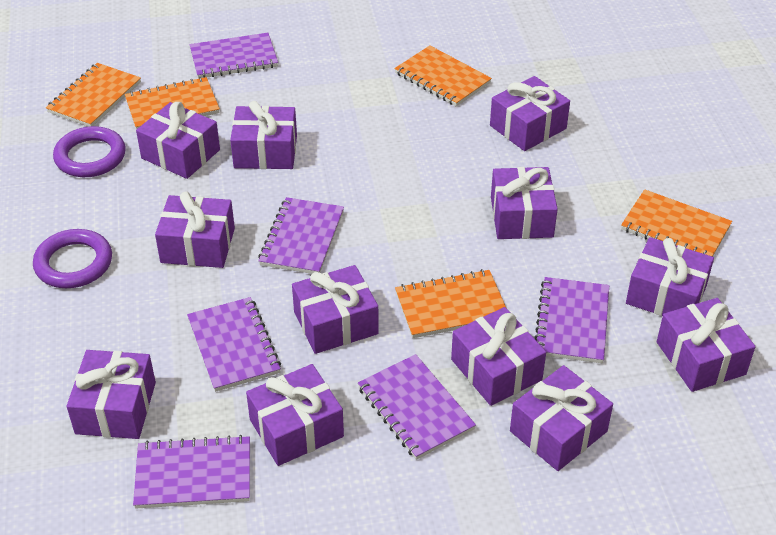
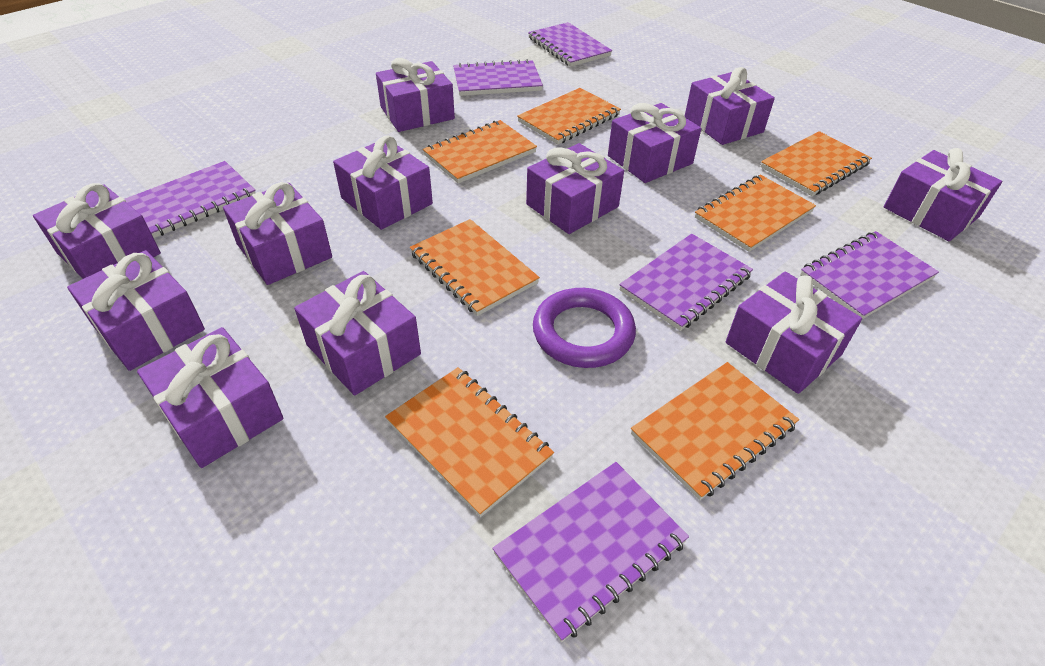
orange notebook: [46,63,141,127] [125,77,220,129] [395,45,492,107] [395,269,506,338] [621,189,732,257] = 5 -> [385,367,554,517] [410,219,540,316] [423,120,537,183] [517,88,621,145] [631,362,799,500] [695,175,816,252] [760,131,872,196] = 7
purple ring: [33,229,112,288] [53,126,126,177] = 2 -> [533,288,636,368] = 1

